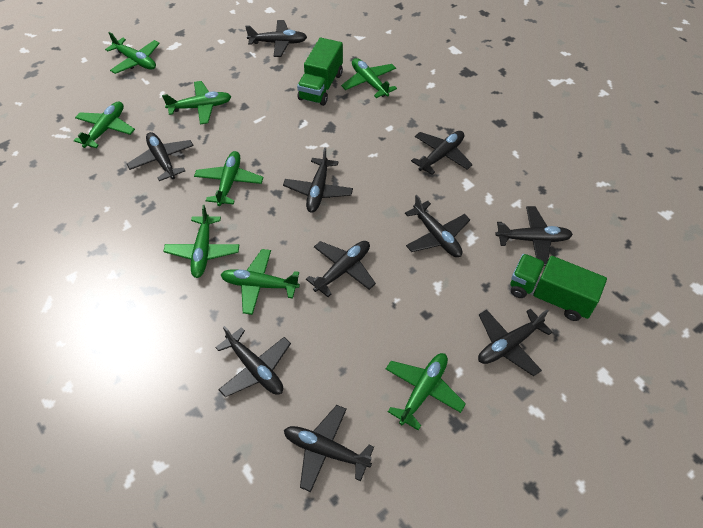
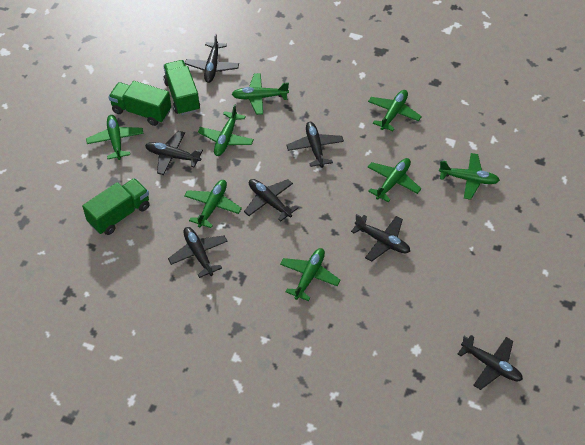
black plane: [127,132,194,181] [215,326,291,397] [245,20,307,57] [283,147,353,213] [284,405,374,492] [306,241,376,297] [405,195,470,257] [411,131,473,175] [478,309,553,376] [495,206,573,266] = 10 -> [145,131,203,175] [168,227,228,278] [185,33,239,83] [244,179,298,222] [286,122,344,168] [351,214,410,262] [458,335,523,390] = 7
green truck: [297,38,343,106] [510,254,607,321] = 2 -> [82,178,150,235] [108,81,171,126] [163,60,200,115] = 3

